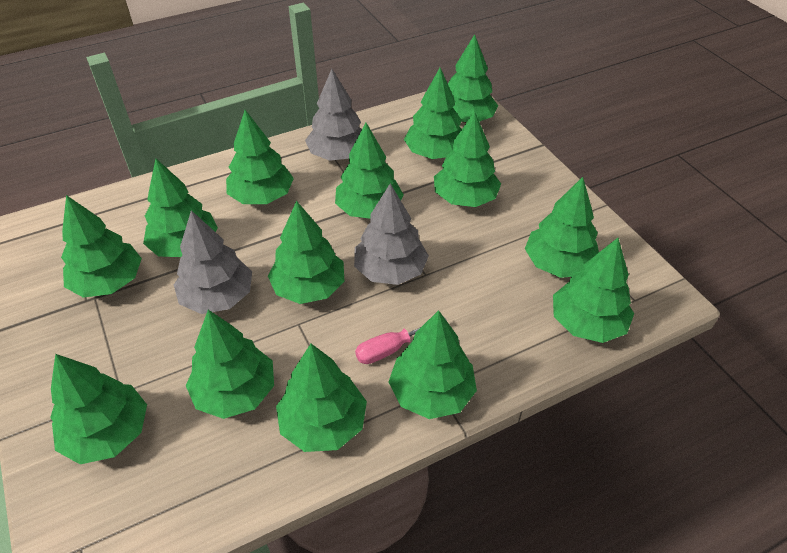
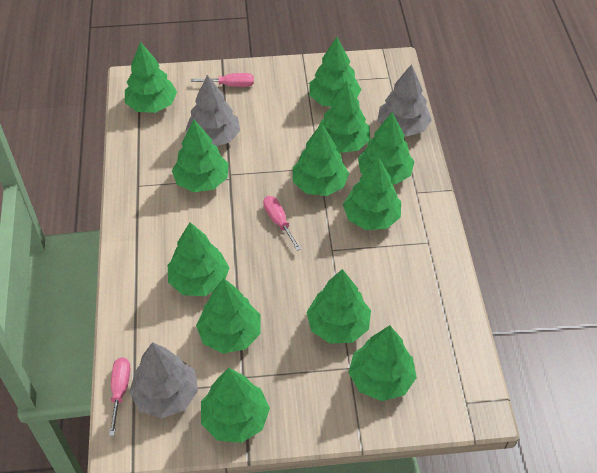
green tree: [50,354,147,464] [61,195,142,298] [143,159,218,257] [186,310,274,419] [226,110,294,204] [268,201,344,304] [276,344,367,452] [335,123,404,218] [389,310,477,419] [404,68,462,159] [434,111,501,207] [448,34,498,123] [525,177,599,278] [553,238,634,343] = 14 -> [125,42,177,113] [168,222,229,296] [172,119,228,192] [196,278,261,354] [201,368,270,443] [292,123,349,196] [306,269,371,343] [309,37,361,107] [319,81,370,153] [343,157,401,230] [349,325,417,401] [358,112,415,185] = 12
pink screwdriver: [355,316,447,364] = 1 -> [109,357,130,436] [191,73,254,87] [263,196,301,251] = 3

